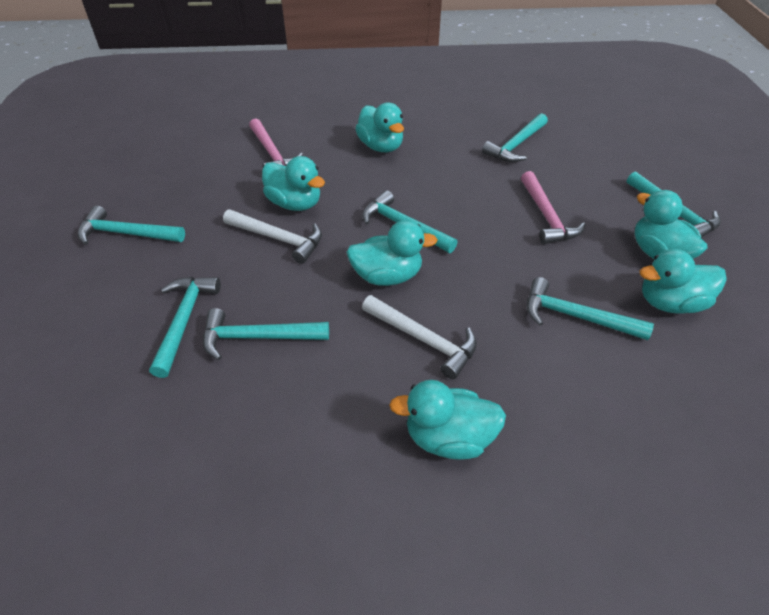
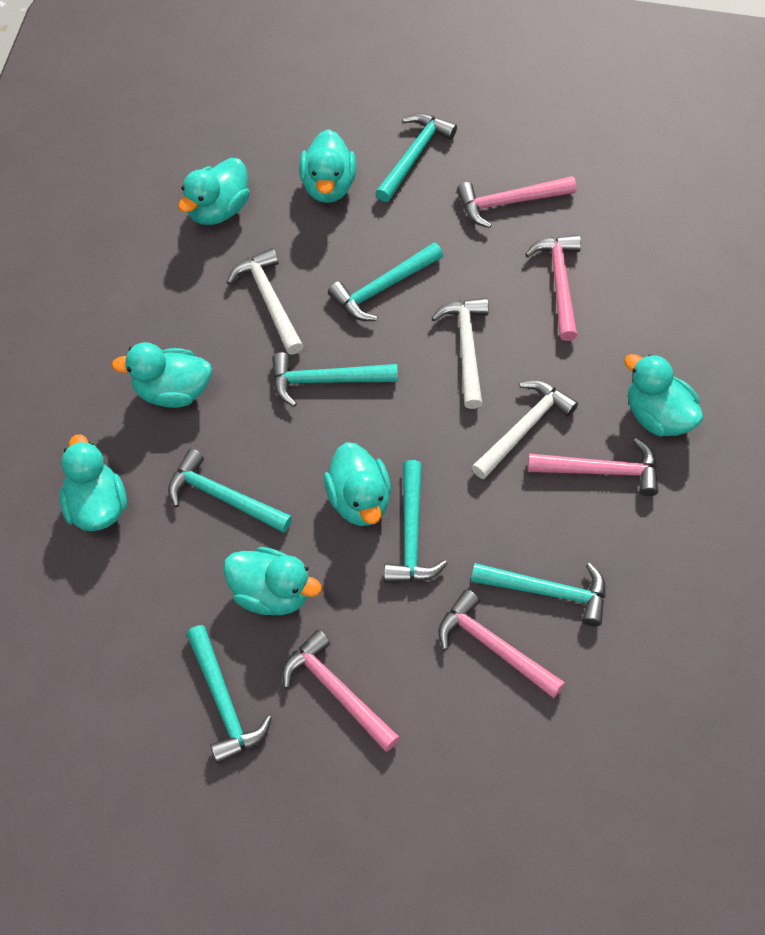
pink hammer: [249,118,303,167] [521,171,585,244] = 2 -> [282,630,400,752] [438,589,565,698] [457,176,577,228] [525,235,581,341] [528,438,659,496] = 5
turquoise duck: [262,156,325,211] [346,220,438,286] [355,103,404,152] [389,380,506,460] [635,190,707,259] [640,249,727,314] = 6 -> [59,434,127,531] [111,342,212,408] [178,158,250,225] [223,547,322,615] [299,129,356,203] [324,442,391,526] [624,354,703,436] = 7
white hammer: [223,209,322,264] [362,295,477,379] = 2 -> [227,248,303,355] [431,298,489,409] [471,381,578,479] = 3

